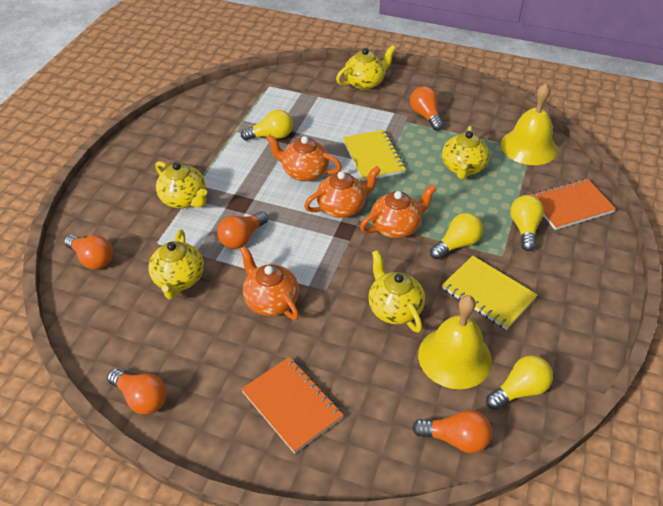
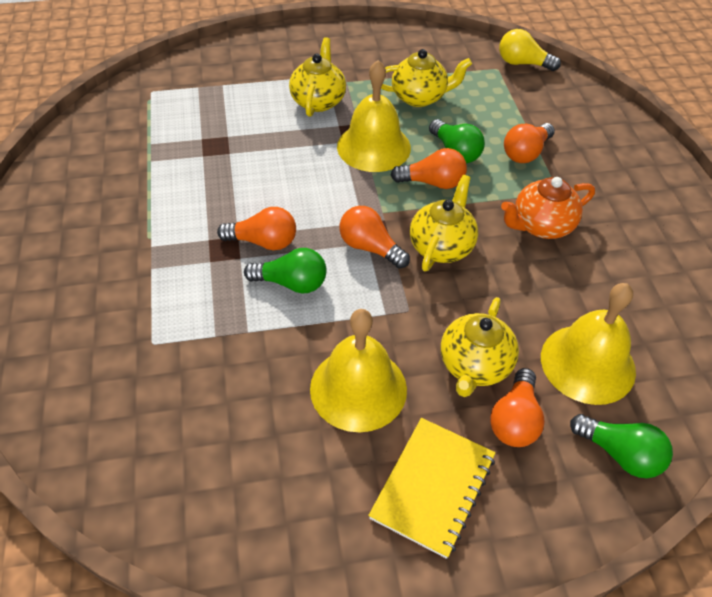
green light bulb: none = 0 -> [244,248,327,293] [429,119,485,163] [570,414,673,478] = 3
orange notebook: [241,357,343,454] [531,179,616,230] = 2 -> none = 0
orange teapot: [240,246,299,320] [266,134,342,182] [304,166,381,218] [360,185,436,238] = 4 -> [501,177,595,239] = 1
yellow bell: [418,295,492,389] [501,83,558,165] = 2 -> [310,309,407,432] [337,60,411,172] [541,283,636,405] = 3
yellow light bulb: [241,110,293,141] [430,213,483,260] [486,355,553,410] [510,195,544,251] = 4 -> [499,29,561,71] = 1
yellow notebook: [343,130,406,181] [442,256,538,330] = 2 -> [368,418,496,559] = 1
yellow teapot: [148,229,204,299] [155,161,207,208] [336,45,396,90] [368,250,425,333] [442,126,489,179] = 5 -> [289,37,346,117] [381,49,472,107] [410,175,478,271] [441,297,519,397] = 4

